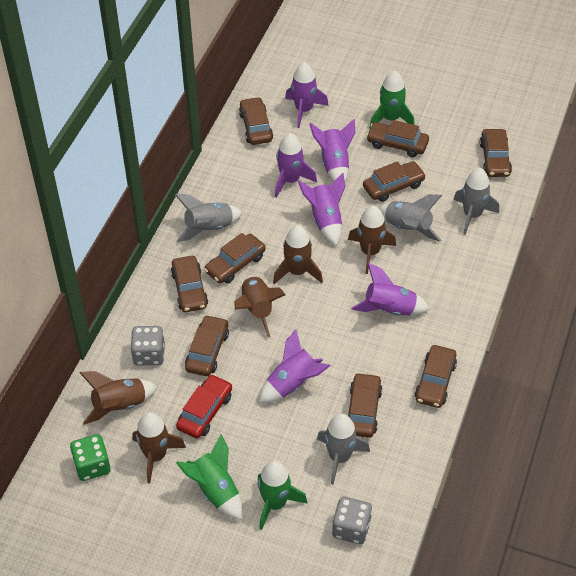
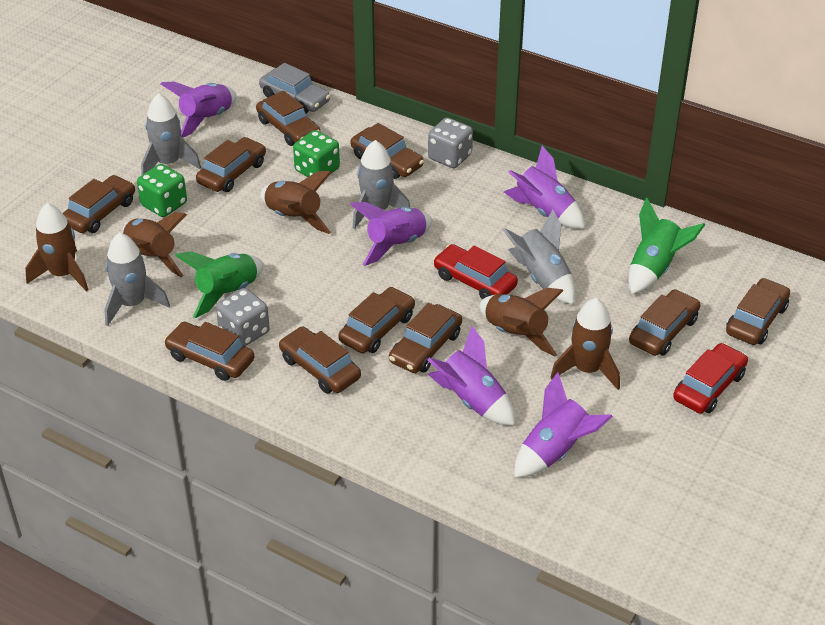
brown car: [171,256,208,312] [185,315,229,376] [204,233,266,284] [239,97,273,145] [348,373,382,438] [363,161,426,202] [366,120,429,157] [415,345,457,408] [480,129,512,177] = 9 -> [63,175,135,233] [164,322,254,381] [196,137,266,192] [256,91,320,146] [279,326,361,394] [338,287,415,353] [350,123,424,179] [389,303,462,373] [629,289,700,356] [726,278,790,345] = 10
green dice: [70,434,111,481] = 1 -> [137,164,187,217] [293,130,340,177] = 2
green rocket: [176,434,242,520] [258,461,307,530] [370,71,415,128] = 3 -> [175,252,263,318] [629,198,705,294] = 2
grey car: none = 0 -> [259,63,330,114] = 1
purple rocket: [259,329,330,403] [275,133,317,198] [285,62,329,128] [298,173,345,246] [309,119,355,183] [351,263,430,316] = 6 -> [161,82,237,138] [350,202,432,266] [427,326,515,426] [504,146,585,229] [514,372,613,478] = 5
red car: [176,374,232,439] = 1 -> [433,244,518,300] [673,343,748,414] = 2

